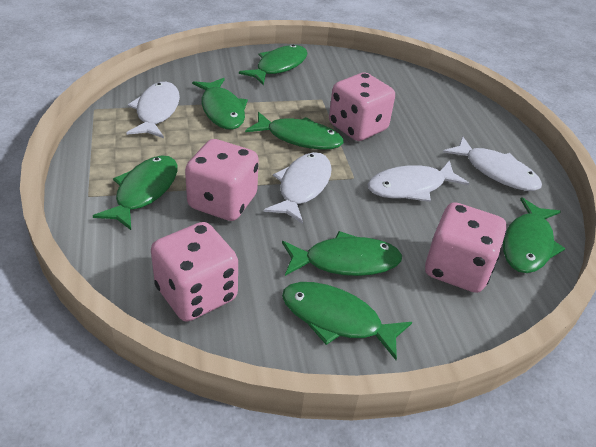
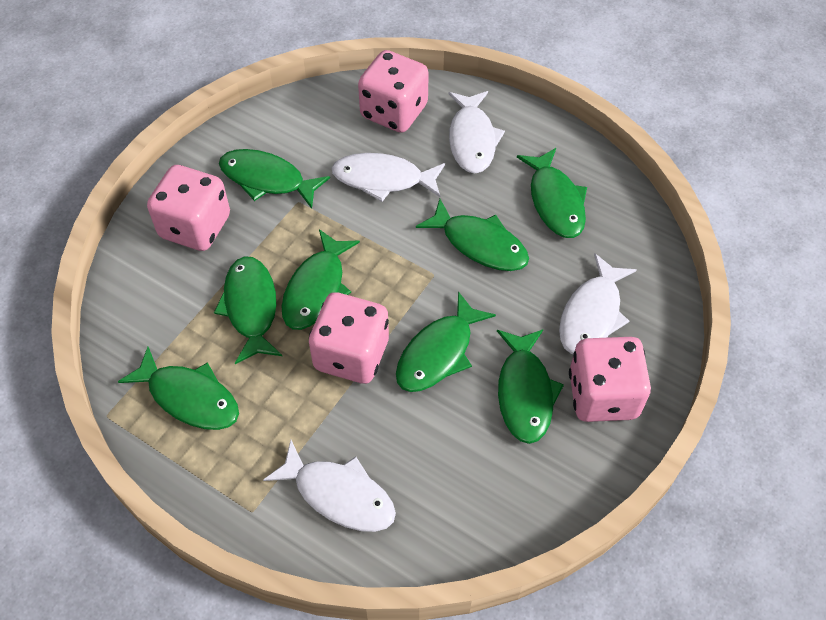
green fish: [93,156,178,230] [192,78,248,129] [239,45,308,86] [245,112,344,150] [282,231,402,276] [282,282,412,360] [503,197,565,273] = 7 -> [118,347,239,430] [214,256,282,364] [219,149,330,209] [281,229,360,330] [396,291,496,392] [416,199,529,271] [497,329,564,444] [517,148,587,238] = 8

